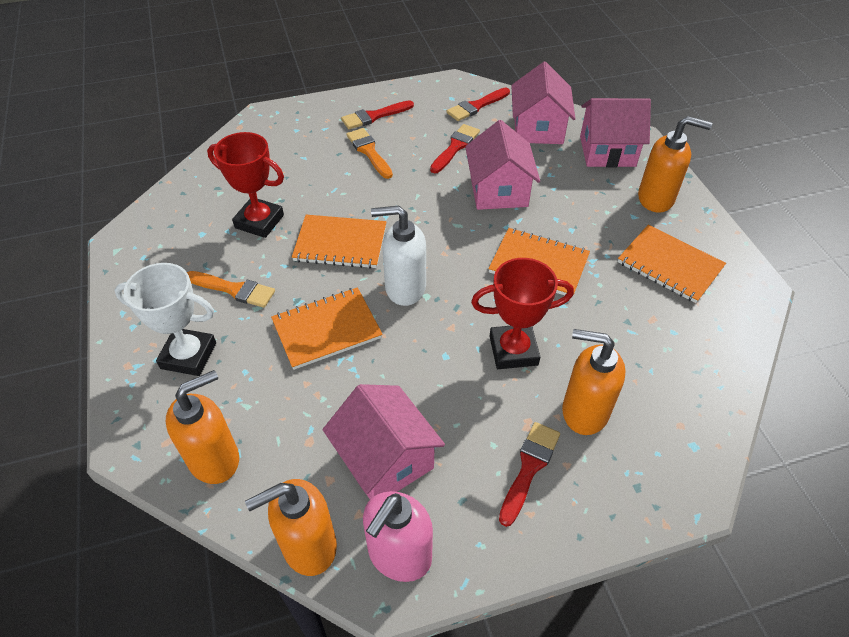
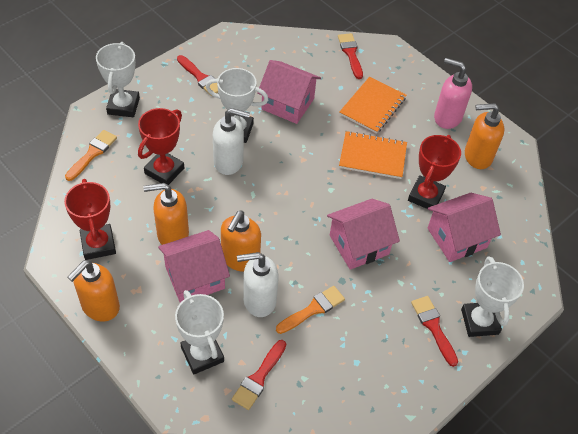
orange notebook: [271,287,383,370] [292,215,387,269] [488,228,590,298] [618,225,726,303] = 4 -> [339,77,406,134] [339,131,407,179] = 2
red trophy: [207,132,284,238] [471,258,574,369] = 2 -> [64,179,116,260] [138,108,184,185] [408,135,461,209] = 3
white soap dispenser: [371,206,426,306] = 1 -> [213,108,250,175] [237,252,279,317] = 2
white trophy: [114,263,216,376] = 1 -> [96,42,140,117] [175,290,224,374] [206,68,268,143] [461,256,524,337] = 4

